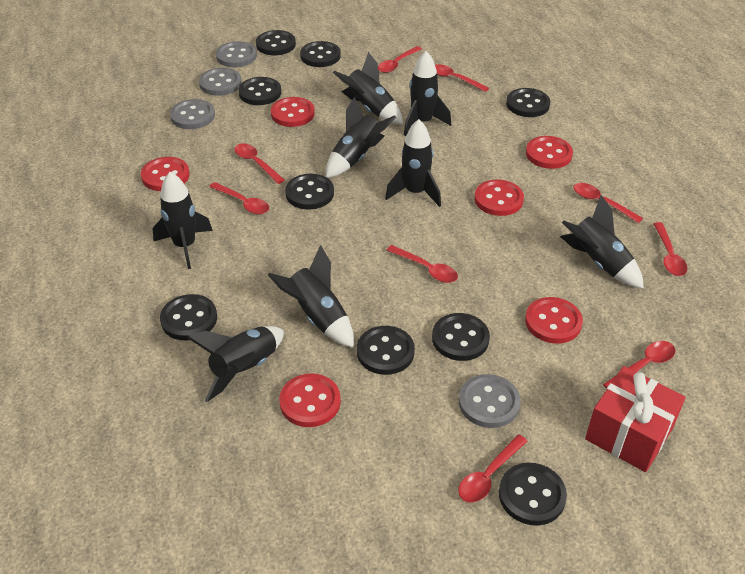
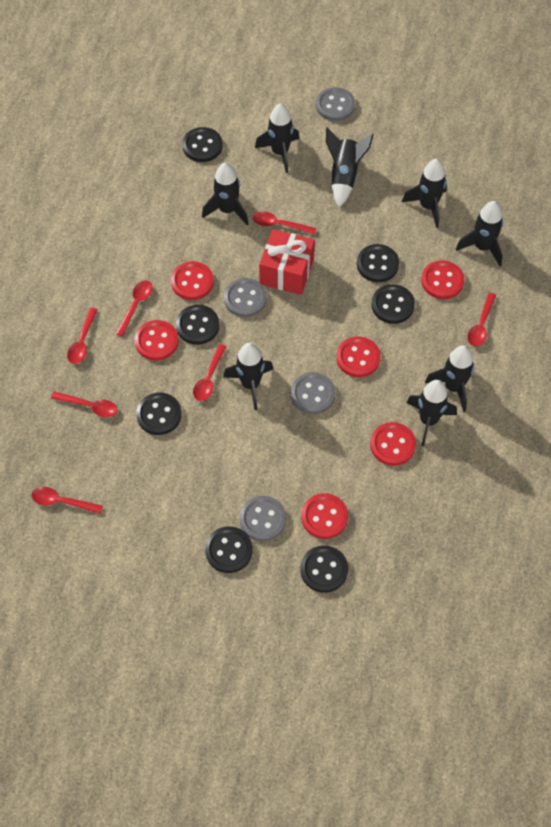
black button: [160,294,217,340] [238,77,281,105] [256,30,296,55] [285,174,334,209] [300,41,341,67] [357,326,415,375] [432,313,490,361] [499,463,567,526] [506,88,550,117] = 9 -> [136,393,182,435] [176,305,219,345] [182,127,223,162] [205,526,252,573] [300,545,348,593] [357,244,399,282] [371,284,415,324] = 7
red spoon: [209,182,269,215] [234,143,284,184] [378,46,422,73] [386,245,458,283] [435,64,489,92] [458,434,527,503] [573,183,643,223] [603,341,675,389] [653,222,688,276] = 9 -> [31,487,103,514] [51,391,118,417] [67,307,98,364] [115,280,153,337] [193,344,227,401] [253,211,316,235] [467,293,496,347] = 7

